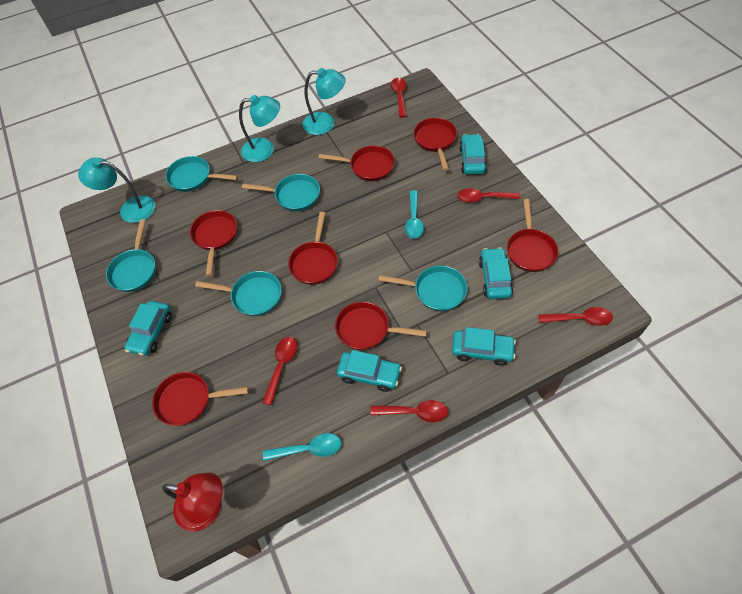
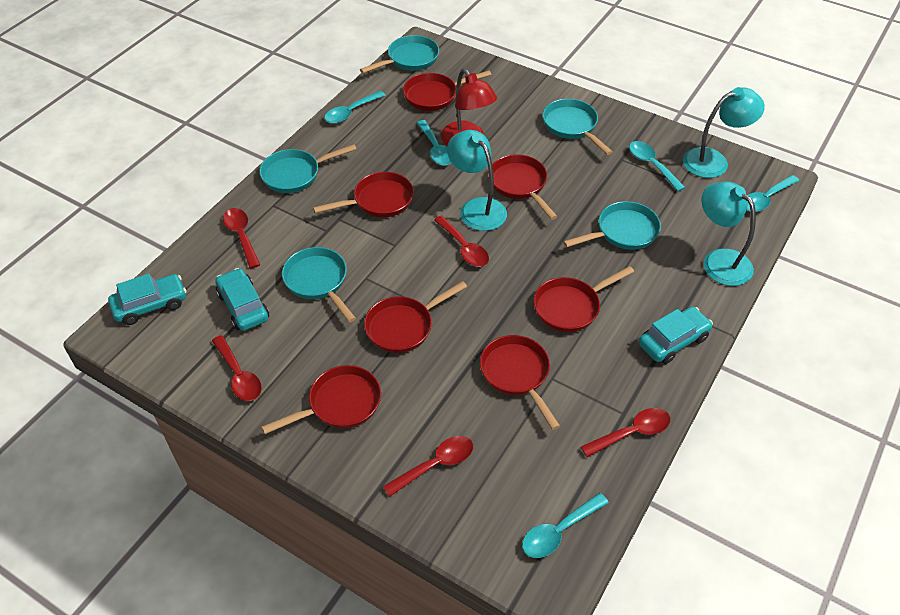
turquoise car: [124,301,172,356] [337,350,402,392] [452,327,516,366] [459,134,487,174] [479,248,513,299] = 5 -> [108,274,186,325] [215,268,269,331] [639,307,713,364] = 3
turquoise spoon: [263,433,341,461] [405,190,424,239] = 2 -> [324,91,386,124] [417,120,452,166] [522,493,609,558] [629,141,686,192] [747,175,799,212] = 5

